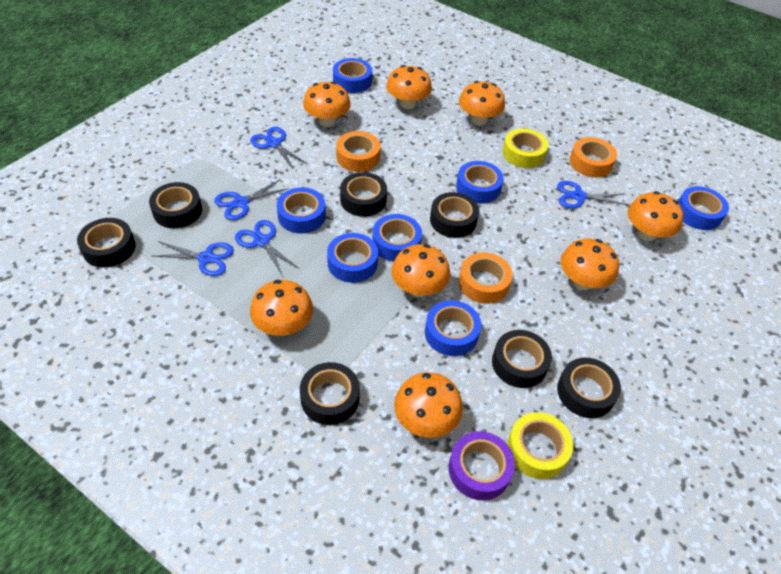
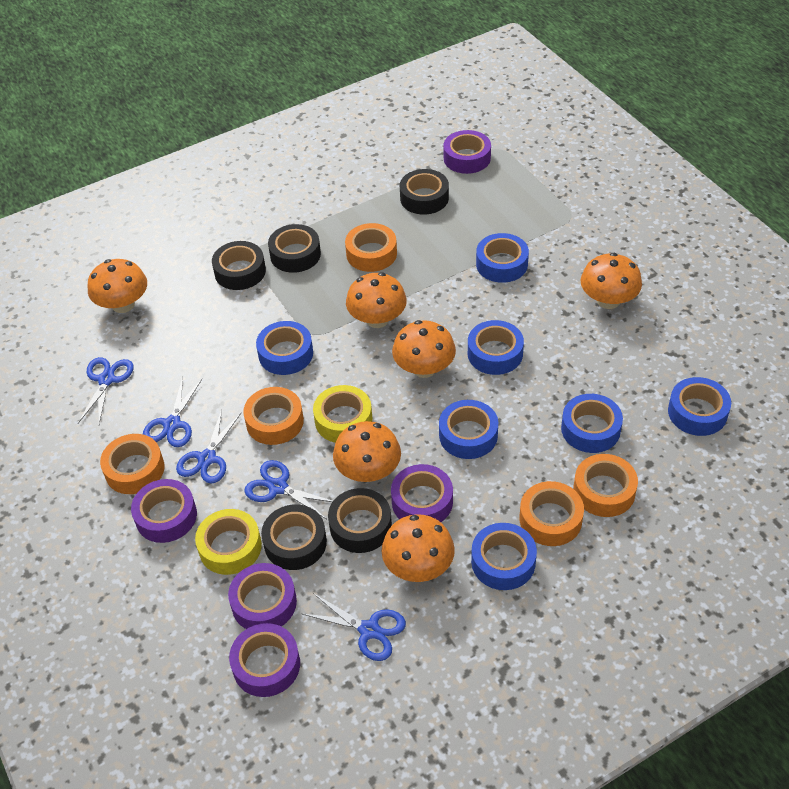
black tape: [77,218,136,268] [149,182,202,228] [300,362,360,425] [340,172,387,217] [430,192,479,238] [492,330,552,388] [557,358,621,418] = 7 -> [212,241,266,290] [261,504,327,570] [268,224,321,273] [328,488,392,553] [400,169,449,215] = 5
orange mushroom: [250,280,313,336] [303,82,351,127] [386,65,432,109] [391,244,450,297] [394,372,463,438] [459,81,505,125] [561,238,619,290] [628,191,684,241] = 8 -> [88,259,147,313] [333,421,401,482] [346,272,407,328] [382,514,455,582] [392,320,456,378] [581,253,642,309] = 6
orange tape: [336,131,380,172] [459,253,513,304] [570,137,617,178] = 3 -> [100,434,164,494] [243,387,304,445] [345,223,397,272] [519,481,584,546] [573,454,638,517] = 5
purple tape: [449,431,515,500] = 1 -> [131,479,197,543] [228,563,297,629] [229,623,300,697] [391,464,453,522] [443,130,491,174] = 5

